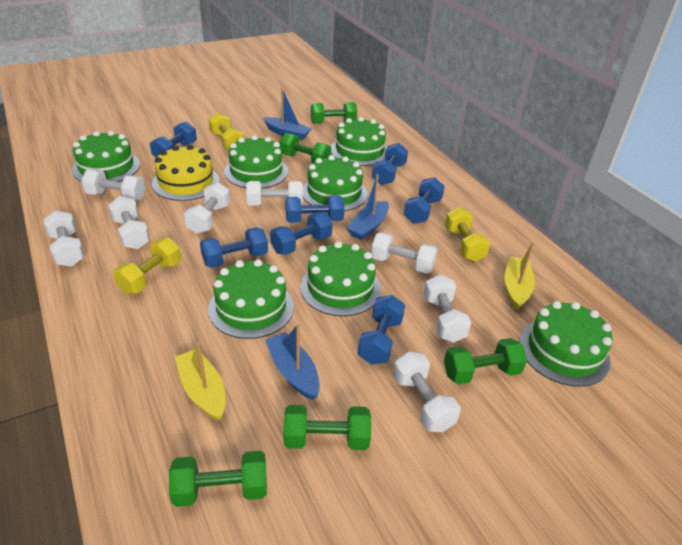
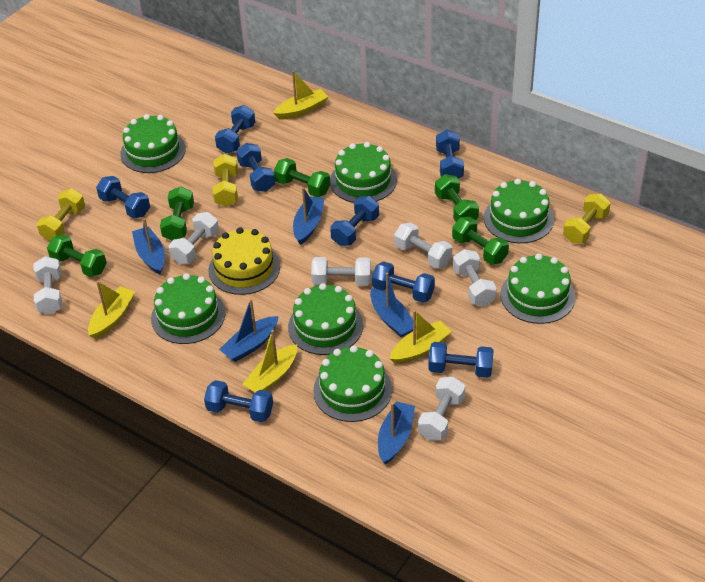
blue boat: [263,88,311,141] [265,324,320,400] [346,174,389,240] = 3 -> [132,218,165,275] [219,299,279,362] [293,187,324,245] [370,272,413,337] [378,401,415,465] = 5
blue dumbbell: [150,121,197,158] [200,227,268,268] [270,212,333,255] [285,195,344,223] [358,295,405,365] [372,143,408,185] [404,177,445,223] = 7 -> [96,176,150,218] [204,380,273,422] [215,105,255,153] [236,143,276,192] [330,196,379,246] [372,261,435,303] [428,342,494,378] [436,130,464,179] = 8
white dumbbell: [43,210,84,267] [81,170,145,201] [108,196,150,249] [184,182,230,234] [246,181,303,206] [371,232,438,274] [393,351,461,432] [424,274,471,343] = 8 -> [34,256,62,314] [169,212,219,264] [311,257,371,286] [394,222,452,269] [418,377,465,441] [453,249,497,306] = 6
yellow boat: [175,342,225,421] [504,242,535,310] = 2 -> [88,281,135,339] [242,330,297,393] [273,71,328,120] [389,310,452,364] = 4

